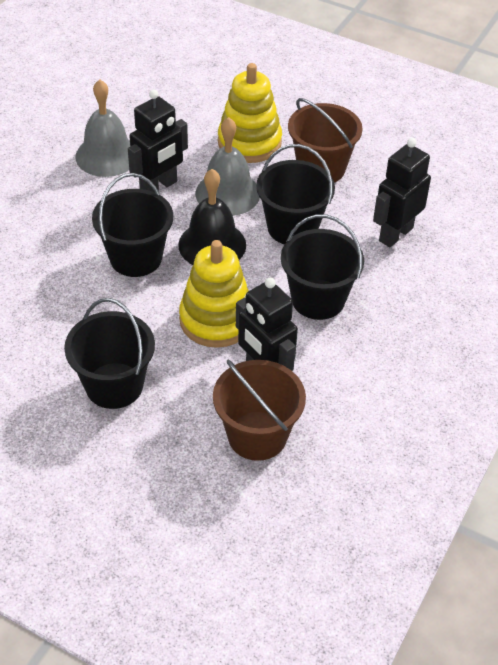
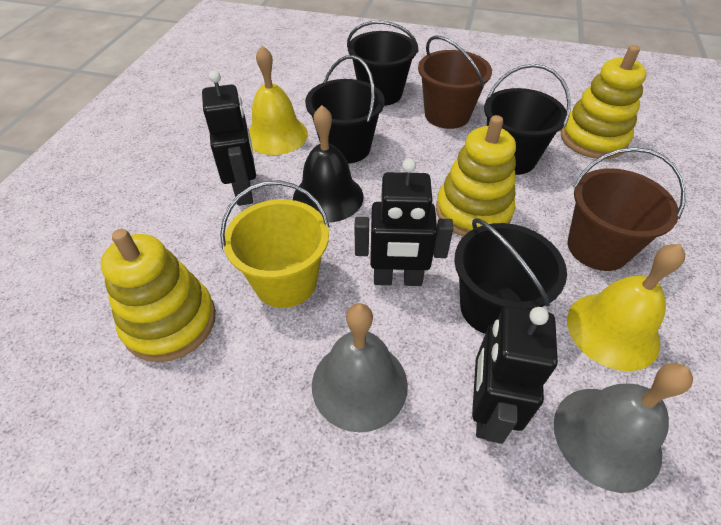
yellow bell: none = 0 -> [249,45,308,155] [567,244,685,371] = 2
yellow bucket: none = 0 -> [220,180,330,308] = 1
yellow stacking toy: [179,240,249,348] [218,63,282,163] = 2 -> [101,229,216,362] [436,115,516,236] [561,45,647,159] = 3

